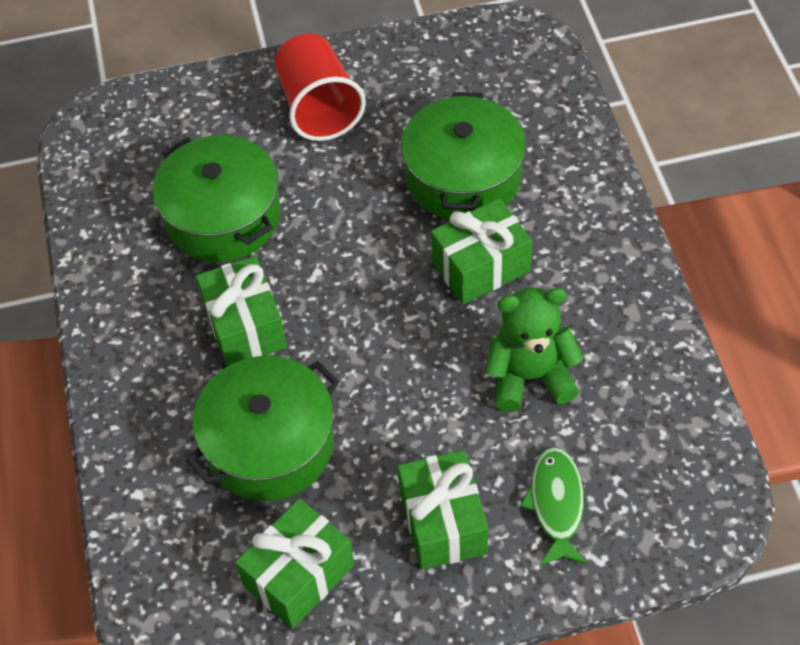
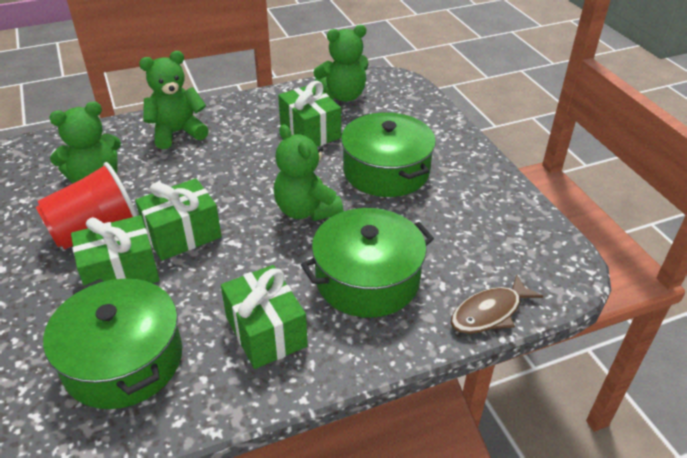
brown fish: none = 0 -> [451,274,543,334] = 1
green fish: [520,447,587,566] = 1 -> none = 0
green teddy bear: [485,288,584,412] = 1 -> [49,101,121,183] [139,51,209,149] [274,124,343,221] [313,25,368,102] = 4

